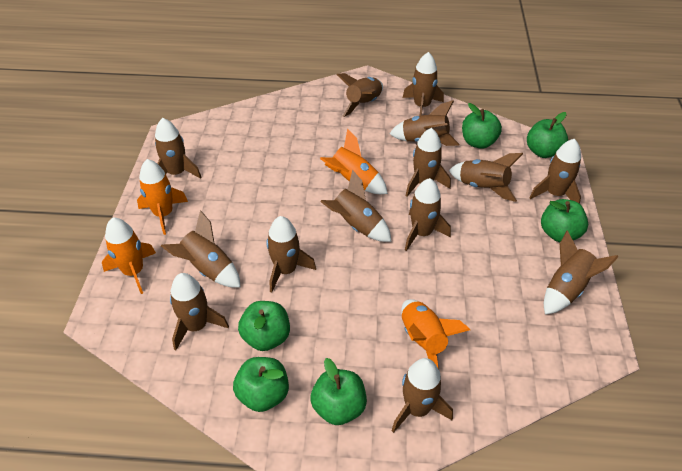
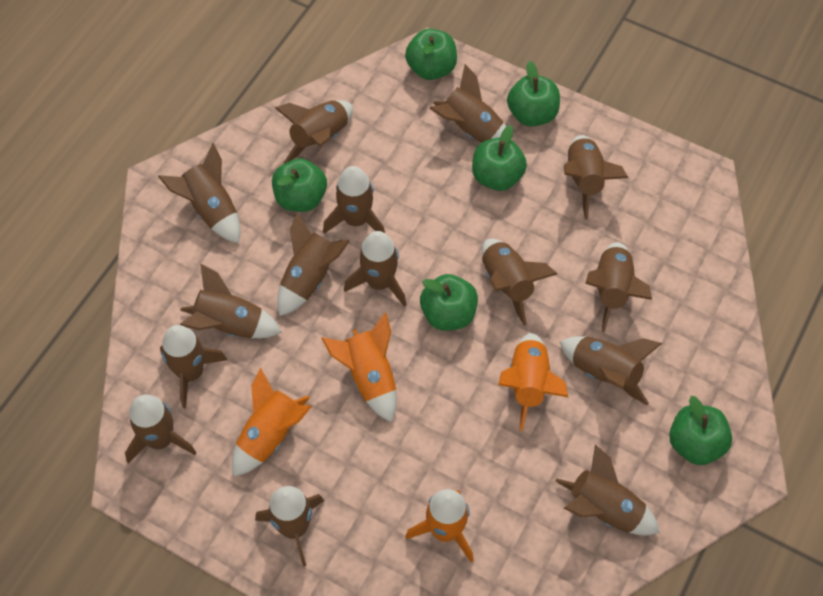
brown rocket: [155,118,202,179] [161,210,240,287] [170,273,229,350] [266,216,316,293] [320,170,391,242] [337,73,383,117] [389,100,460,146] [392,358,453,433] [403,52,444,116] [405,178,451,251] [406,128,451,197] [449,153,523,202] [529,139,581,204] [544,230,619,315] = 14 -> [125,394,197,464] [158,143,241,243] [160,325,227,408] [180,264,282,338] [255,486,324,567] [275,100,353,164] [277,212,350,316] [323,166,385,234] [344,231,407,307] [429,64,513,143] [482,239,557,326] [555,445,660,535] [560,337,662,405] [564,135,628,219] [585,242,652,332] = 15

